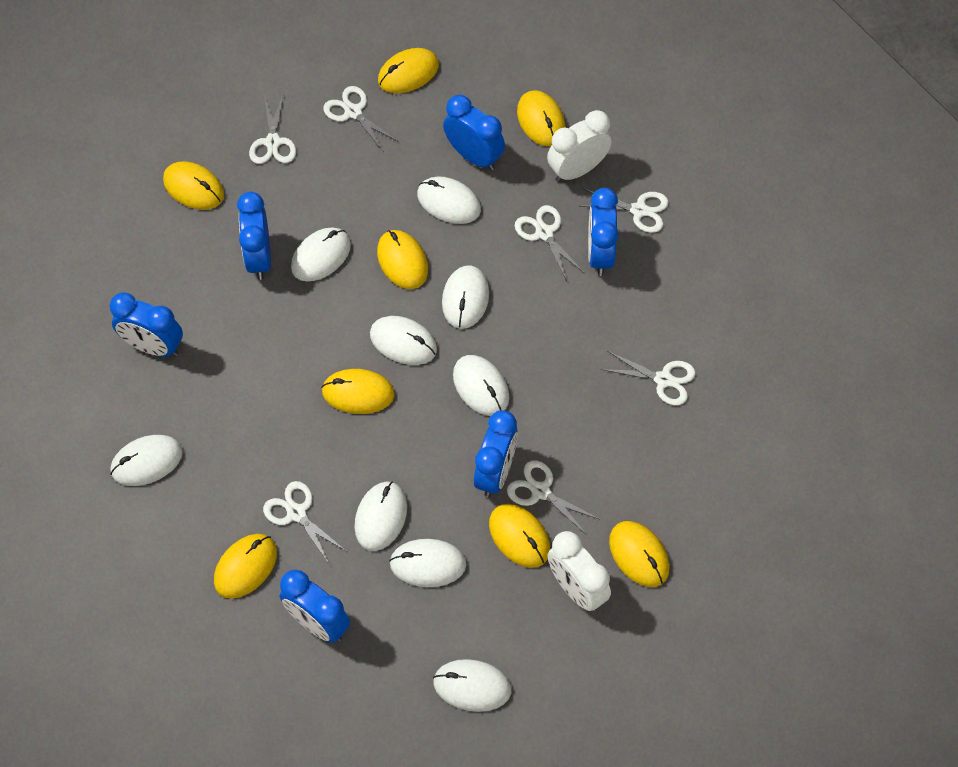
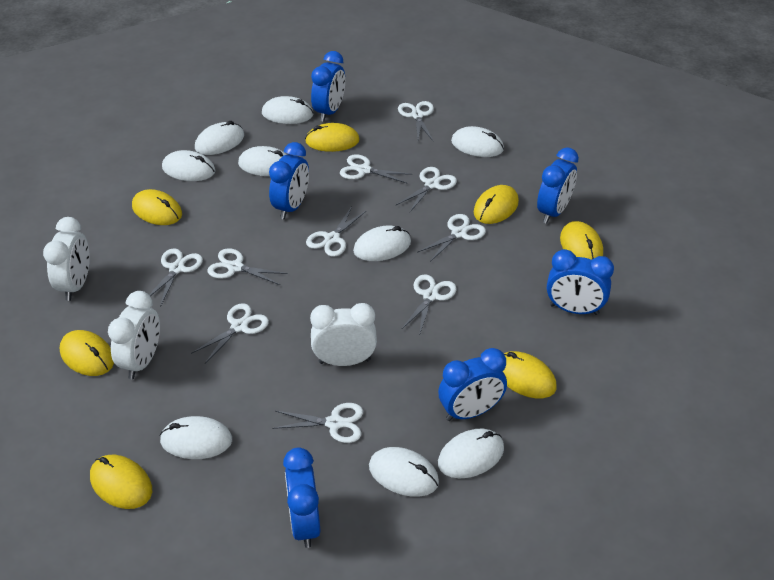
white clock: [547,110,612,182] [547,531,611,611] = 2 -> [43,217,90,301] [108,291,160,379] [310,303,377,366] = 3
white scissors: [249,93,296,164] [263,481,346,564] [323,86,399,151] [507,460,599,535] [515,205,584,281] [581,188,669,233] [601,351,696,405] = 7 -> [149,248,203,307] [191,303,269,364] [207,248,288,285] [272,403,363,443] [306,206,366,257] [340,155,411,184] [396,167,457,213] [398,101,434,141] [402,275,456,336] [418,214,486,262] = 10
yellow mouse: [163,161,224,210] [214,534,277,599] [321,369,395,414] [377,230,428,289] [378,48,439,93] [489,504,550,568] [517,90,565,146] [609,521,670,587] = 8 -> [60,330,114,376] [90,455,152,509] [132,189,182,225] [305,123,360,152] [474,185,519,224] [503,351,556,398] [560,221,603,260] = 7

